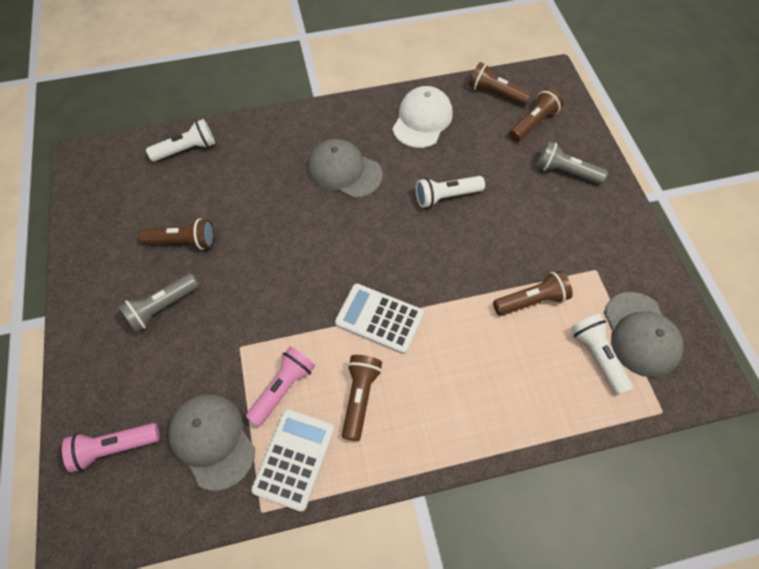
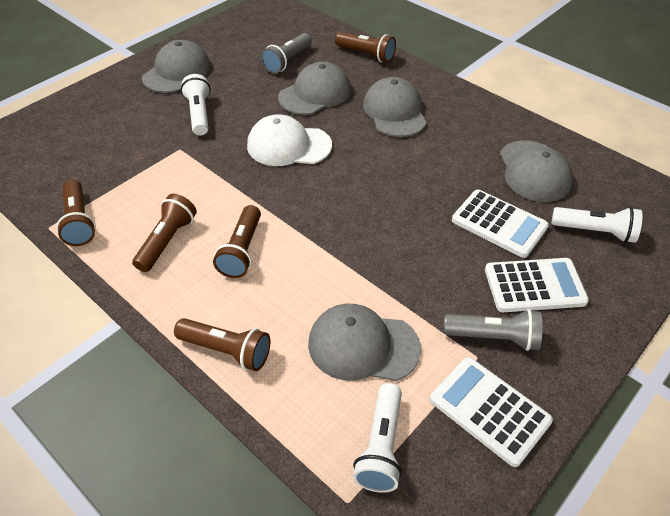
grey cap: [168,394,255,491] [308,139,383,198] [604,292,683,378] = 3 -> [142,40,211,93] [278,62,351,115] [308,304,421,381] [363,77,427,137] [500,141,573,202] = 5
pink flashlight: [62,423,160,473] [246,346,315,426] = 2 -> none = 0
white calculator: [251,409,335,512] [335,284,424,354] = 2 -> [430,357,553,467] [452,190,549,258] [485,258,589,312] = 3

